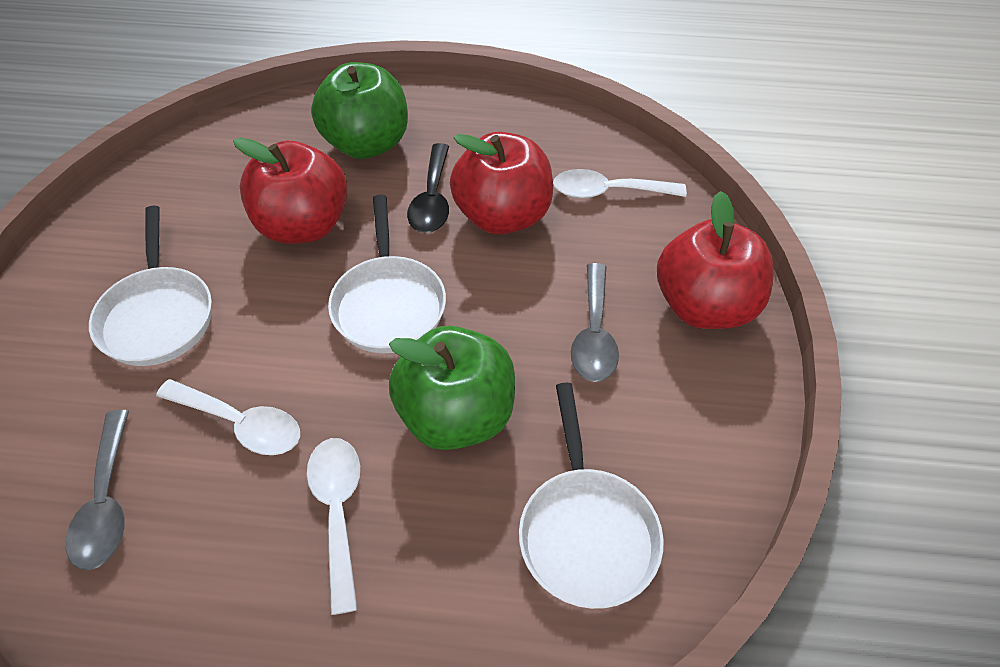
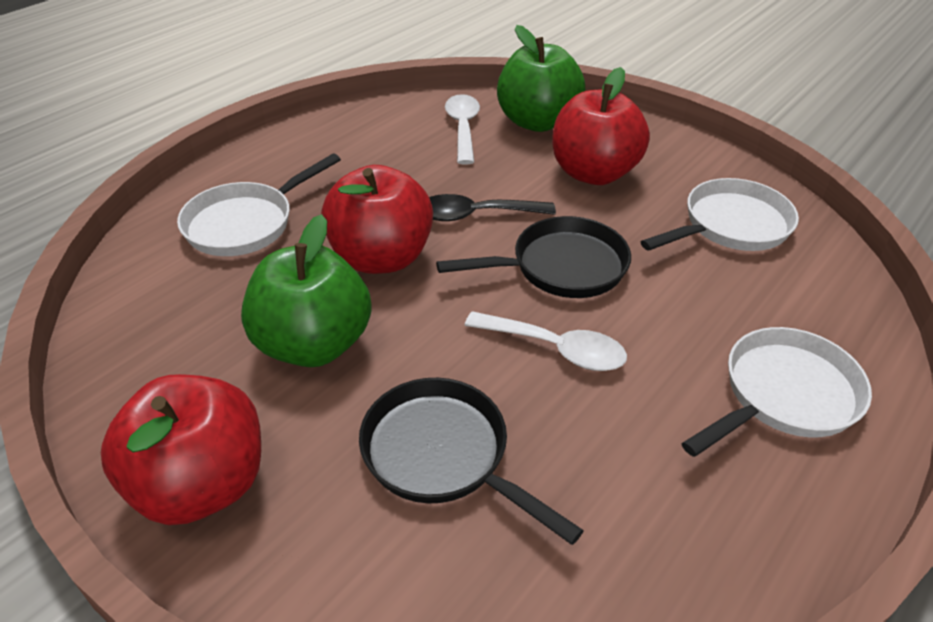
black pan: none = 0 -> [359,378,584,545] [436,216,631,298] = 2
grey spoon: [66,410,129,570] [571,263,619,382] = 2 -> none = 0
white spoon: [156,379,300,455] [307,438,360,615] [553,169,687,199] = 3 -> [445,94,480,164] [464,311,627,371] = 2

